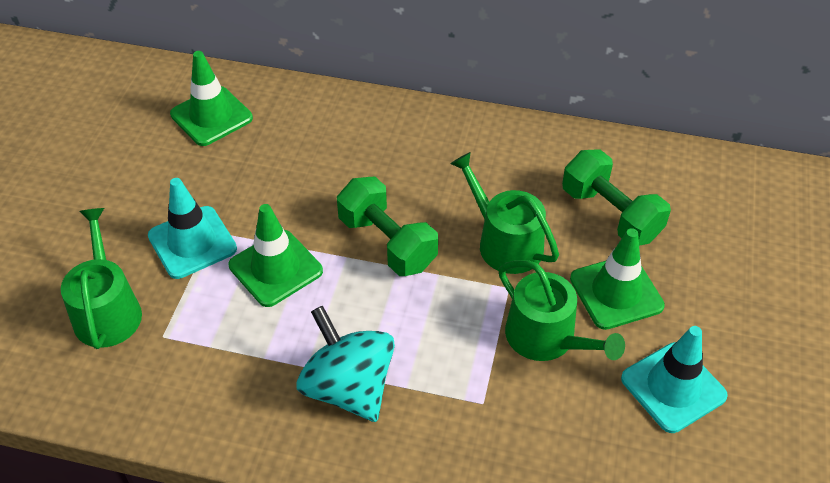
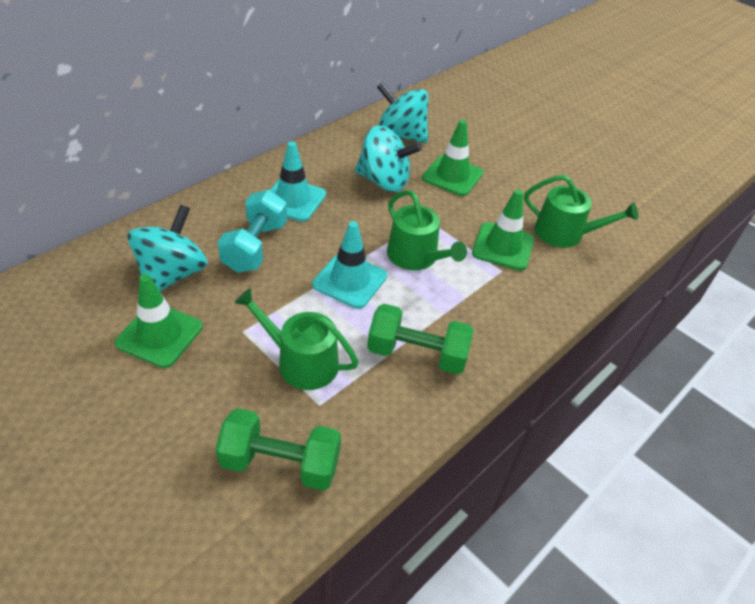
turquoise dumbbell: none = 0 -> [218,190,287,273] = 1
turquoise spinning top: [297,306,395,422] = 1 -> [127,205,208,291] [355,125,422,192] [377,82,428,143] = 3

